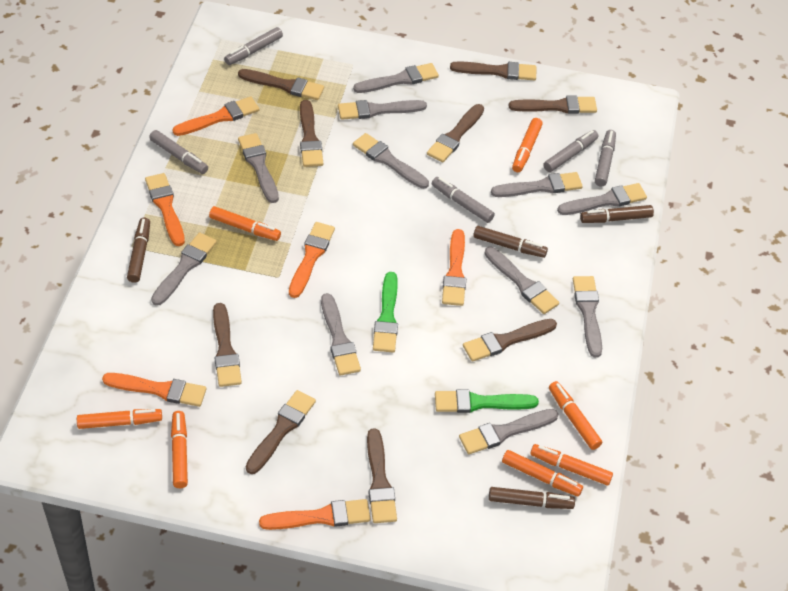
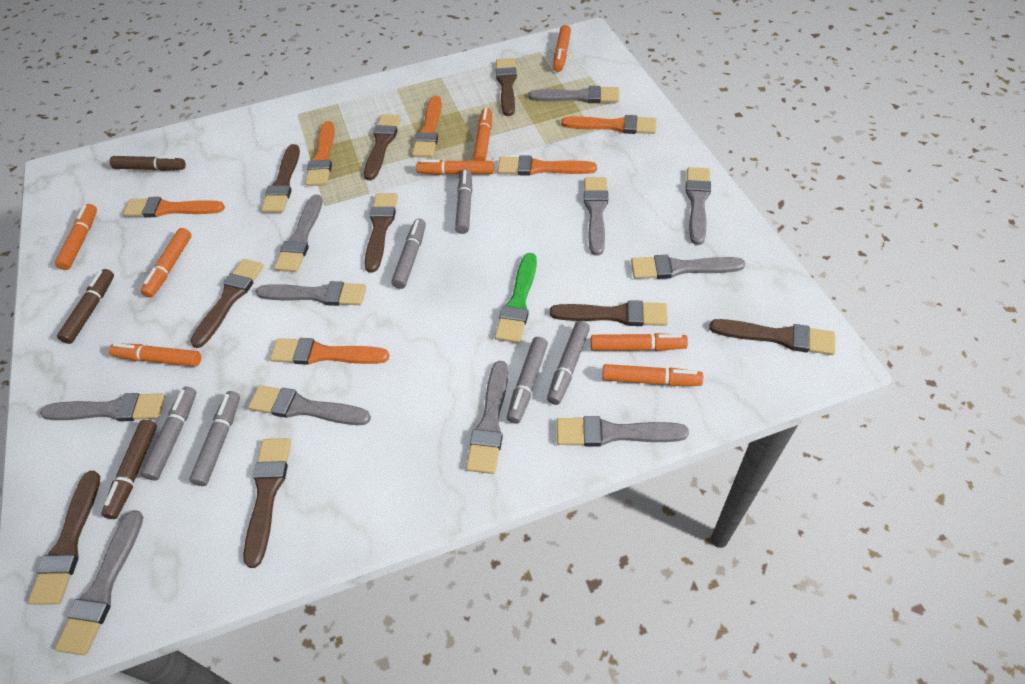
brown marker: [127,218,150,283] [473,226,548,258] [489,487,575,509] [580,205,654,223] = 4 -> [57,269,114,344] [101,420,157,519] [110,156,186,171] = 3
green brush: [373,272,398,352] [435,389,539,413] = 2 -> [495,253,537,343] = 1
grey marker: [149,130,208,174] [224,27,283,65] [432,177,495,223] [543,130,598,172] [595,130,616,187] = 5 -> [141,387,197,480] [189,391,240,486] [391,219,426,289] [455,170,472,234] [507,337,548,424] [547,321,590,405] = 6
orange marker: [77,409,162,429] [171,411,188,488] [209,206,281,241] [502,450,583,497] [512,118,543,172] [530,444,613,485] [549,381,602,450] = 7 -> [55,204,97,270] [109,343,201,367] [141,228,192,298] [416,160,494,175] [473,108,492,161] [553,25,571,72] [591,333,688,351] [602,364,703,386] = 8

